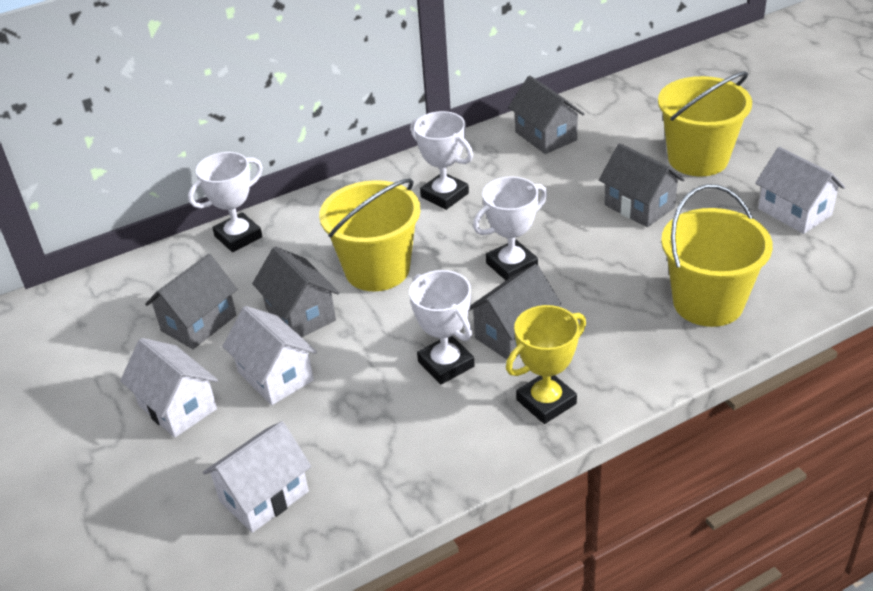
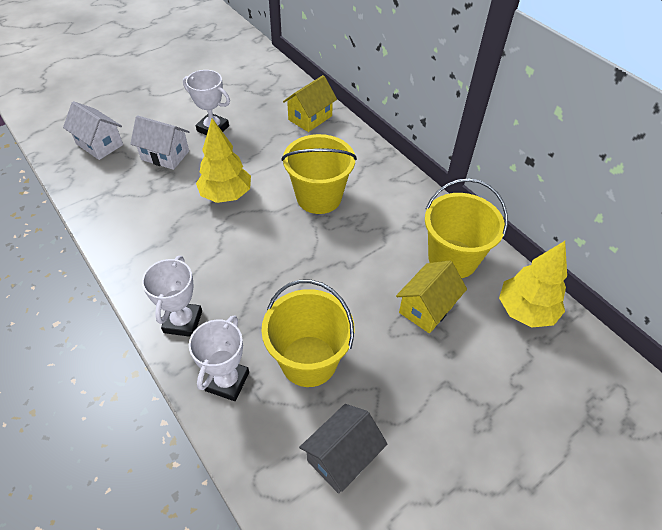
grey house: [145,254,238,349] [252,246,339,337] [469,264,561,359] [508,76,584,154] [599,143,685,227] = 5 -> [299,404,387,494] = 1
white house: [120,338,218,438] [203,421,311,533] [222,306,317,405] [756,147,845,234] = 4 -> [63,101,123,160] [130,115,189,170] = 2
white trophy: [188,152,263,252] [409,270,475,384] [410,111,473,210] [473,176,547,281] = 4 -> [142,256,202,337] [183,70,230,135] [189,315,249,401] = 3
yellow house: none = 0 -> [283,75,337,132] [396,260,467,333] = 2
yellow tree: none = 0 -> [196,118,251,203] [499,241,567,328] = 2
yellow trophy: [506,305,586,424] = 1 -> none = 0

